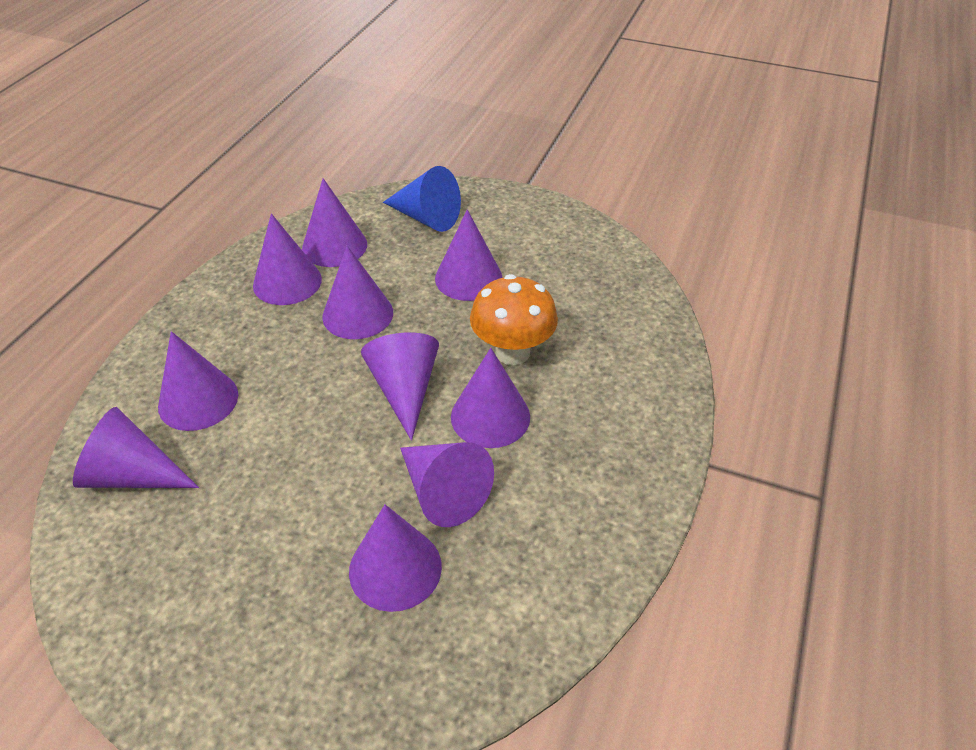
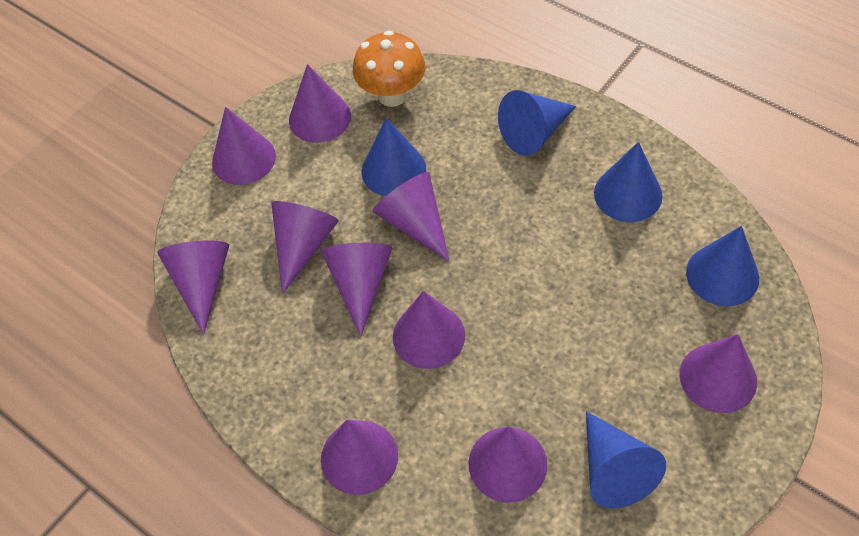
blue cone: [383,166,461,232] = 1 -> [361,118,426,196] [498,90,576,156] [586,411,666,508] [594,142,662,222] [686,226,759,306] = 5

